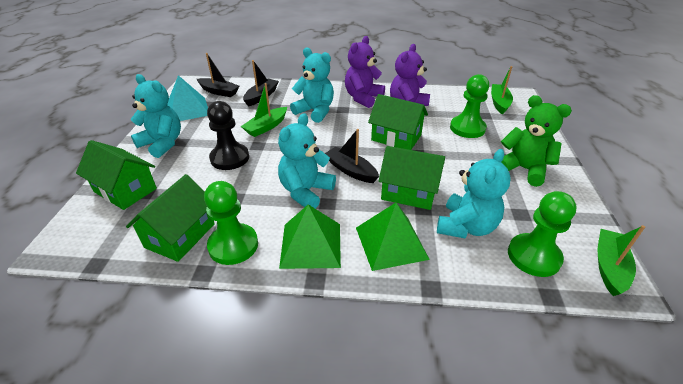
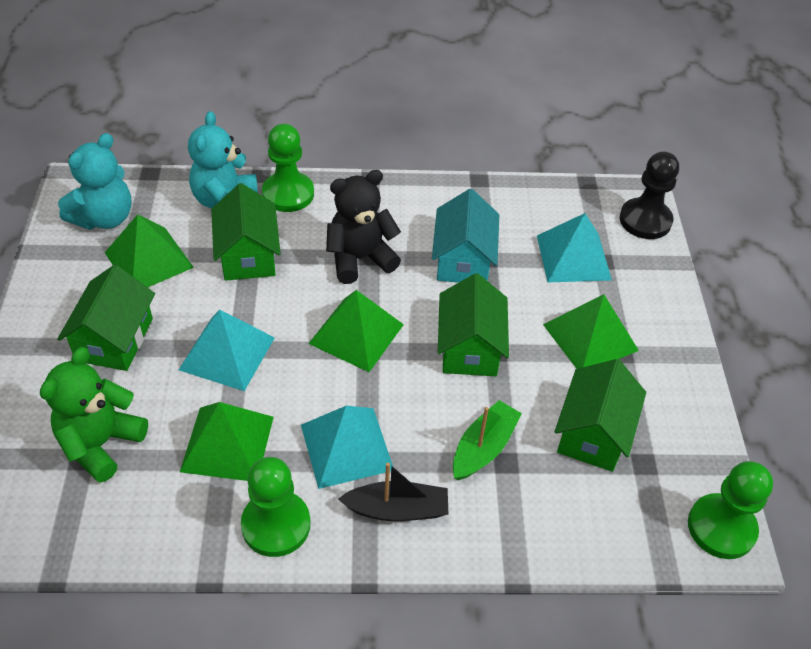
black boat: [197,53,239,97] [243,60,279,107] [325,129,379,183] = 3 -> [338,462,448,521] = 1
black teddy bear: none = 0 -> [326,170,401,284] = 1
green boat: [241,83,287,137] [491,66,513,114] [598,225,645,296] = 3 -> [453,400,522,480] = 1
green pyramid: [279,205,341,269] [356,203,430,271] = 2 -> [105,214,194,287] [180,402,274,481] [308,290,404,372] [543,294,639,369] = 4
purple teddy bear: [345,36,385,108] [390,44,430,106] = 2 -> none = 0
turquoise house: none = 0 -> [432,189,499,283] = 1
turquoise pyramid: [167,75,208,121] = 1 -> [179,310,275,391] [301,406,393,489] [537,213,612,282] = 3
turquoise teddy bear: [131,74,181,158] [278,113,336,209] [290,47,334,123] [437,149,511,239] = 4 -> [58,133,132,230] [188,111,258,208] = 2

